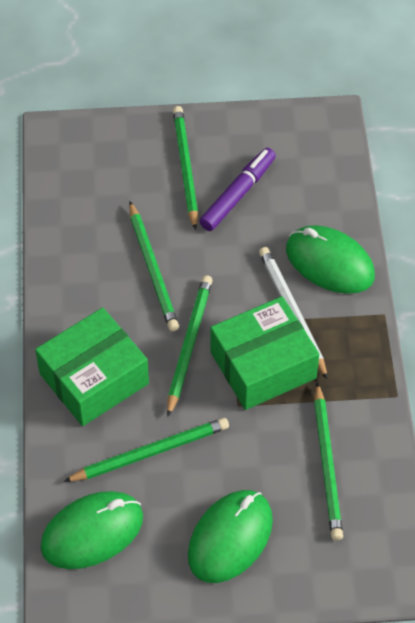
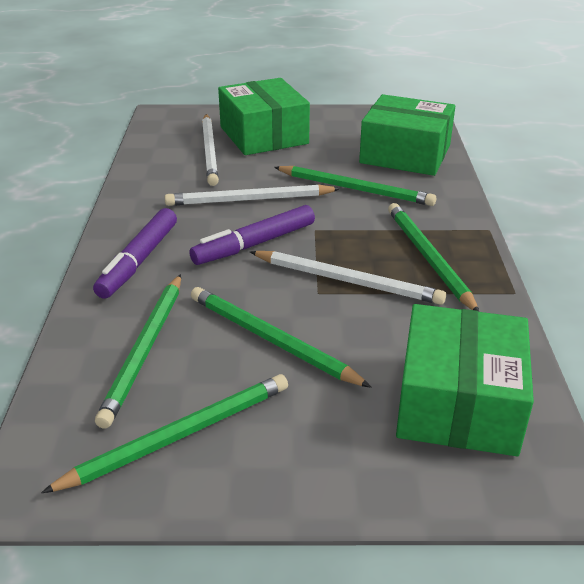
green box: [35,308,149,426] [210,296,319,410] = 2 -> [218,78,310,155] [359,94,455,176] [396,304,534,456] = 3
green mouse: [41,491,143,569] [188,490,273,583] [286,225,375,294] = 3 -> none = 0
purple marker: [199,148,276,231] = 1 -> [93,208,177,299] [189,205,315,265] = 2
white pencil: [259,247,328,380] = 1 -> [165,184,341,206] [202,114,219,186] [250,251,446,305] = 3

